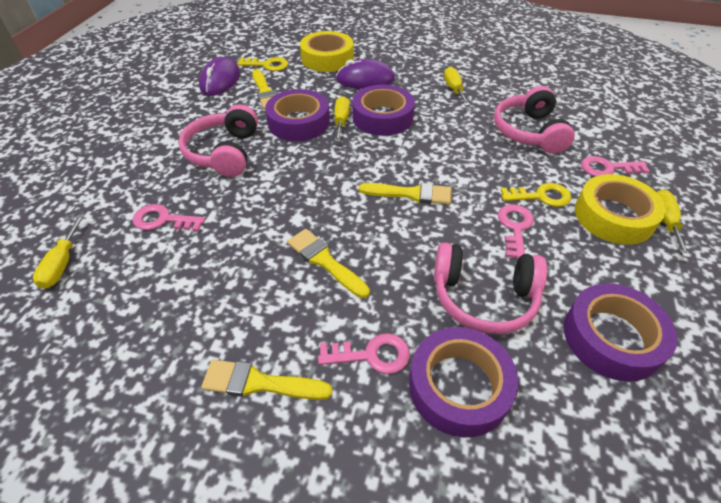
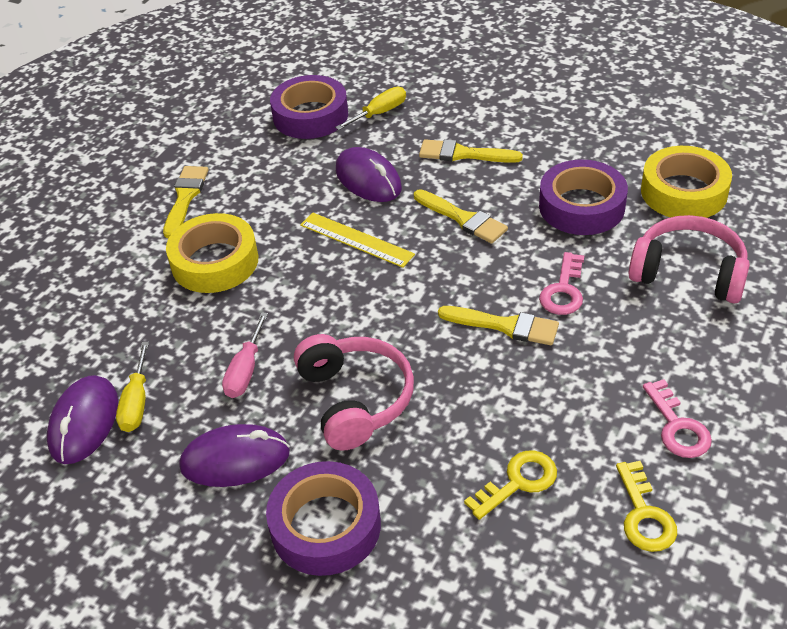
pink headphones: [178,104,258,177] [434,242,547,334] [494,86,575,154] = 3 -> [294,334,414,451] [629,215,750,303] = 2
pink key: [133,204,205,231] [318,333,410,374] [498,204,534,259] [581,156,650,177] = 4 -> [539,252,584,315] [643,379,712,458] = 2
pink screwdriver: none = 0 -> [222,312,268,398] = 1
purple mouse: [199,57,240,96] [336,59,395,88] = 2 -> [47,375,118,464] [179,424,290,487] [336,147,402,202] = 3
purple tape: [265,89,330,141] [352,85,415,136] [409,327,518,438] [564,283,677,382] = 4 -> [266,461,381,576] [270,75,348,139] [539,160,628,235] = 3
yellow ruler: none = 0 -> [300,213,415,268] = 1
yellow screwdriver: [33,214,85,289] [335,96,350,142] [444,67,470,106] [657,190,690,258] = 4 -> [116,342,149,432] [335,87,406,130] = 2

